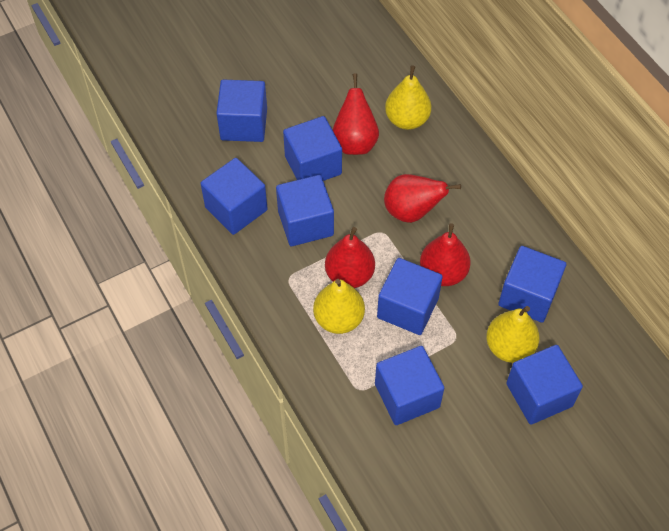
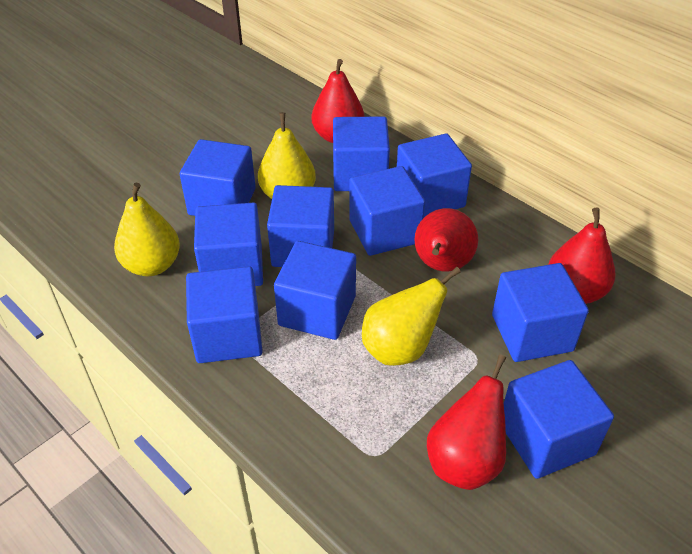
blue cube: [201,158,268,235] [216,80,267,142] [276,175,334,246] [283,116,342,181] [375,346,444,425] [377,258,443,335] [498,246,566,323] [506,345,583,425] = 8 -> [180,139,256,216] [186,266,263,363] [194,203,263,286] [267,185,334,267] [274,241,356,340] [333,116,390,191] [349,166,425,256] [397,134,472,217] [492,263,589,362] [504,360,614,479] = 10

